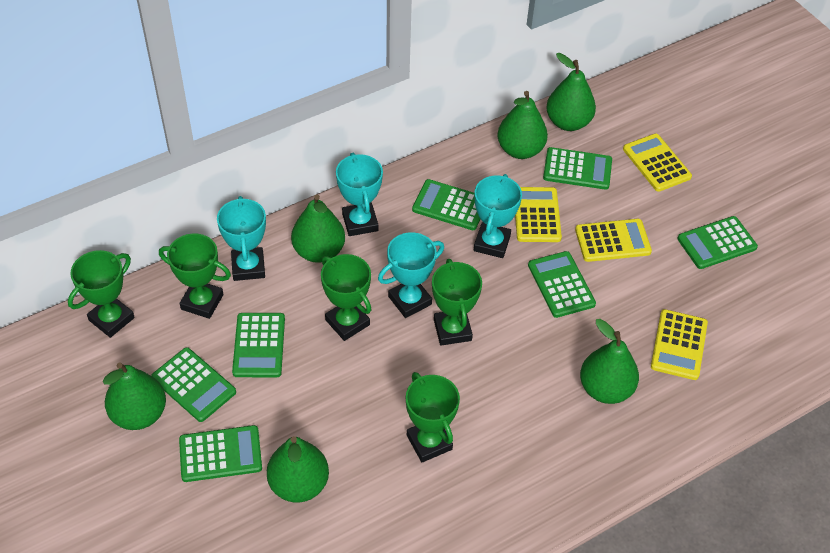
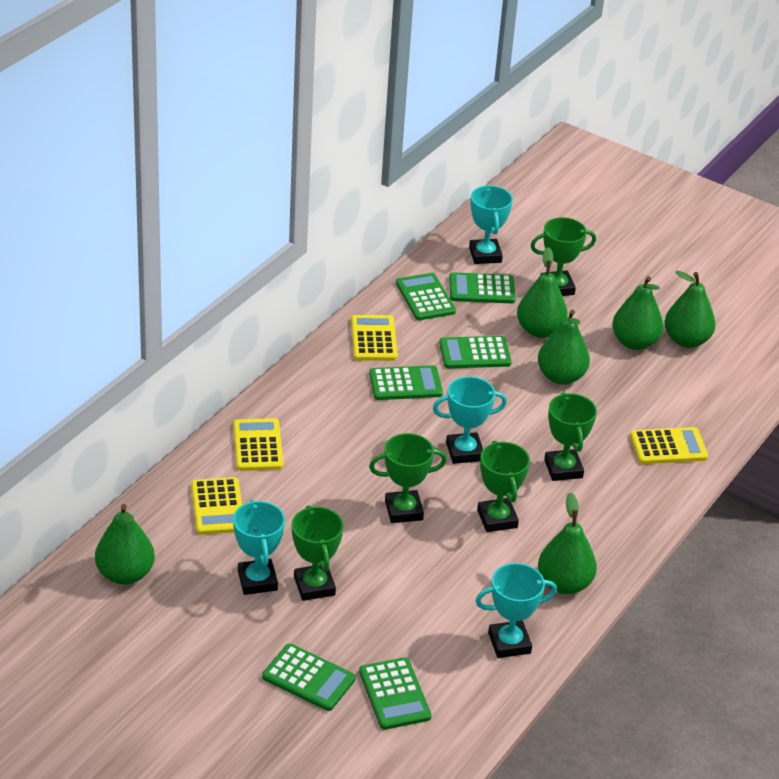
green calculator: [151,347,236,422] [179,425,262,482] [232,313,285,377] [412,179,480,230] [528,251,596,318] [543,147,612,190] [677,216,758,269] = 7 -> [262,644,356,711] [359,657,432,730] [369,365,443,400] [396,273,456,320] [439,336,511,368] [449,272,516,304] = 6

